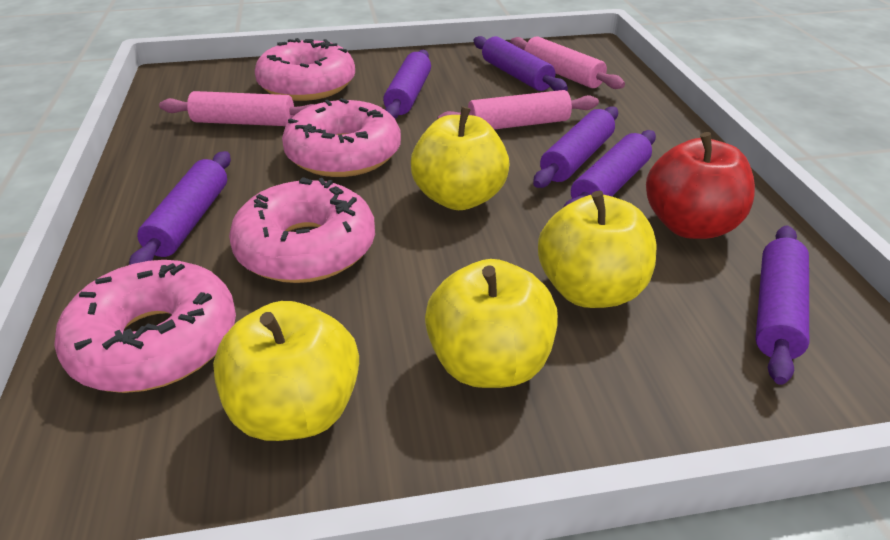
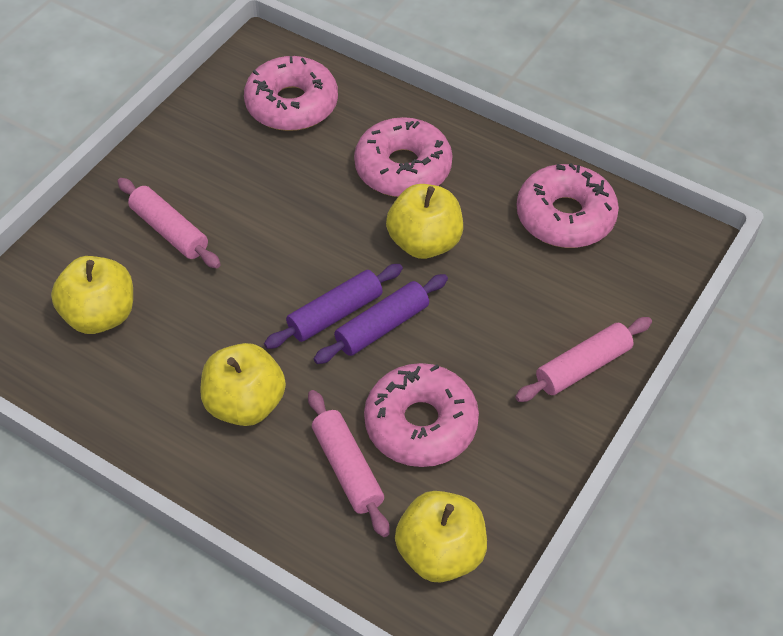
purple rolling pin: [129,151,231,265] [383,50,431,119] [474,36,568,91] [533,106,618,188] [563,130,656,208] [756,226,809,385] = 6 -> [264,264,403,349] [314,274,448,364] = 2
red apple: [646,132,755,239] = 1 -> none = 0

